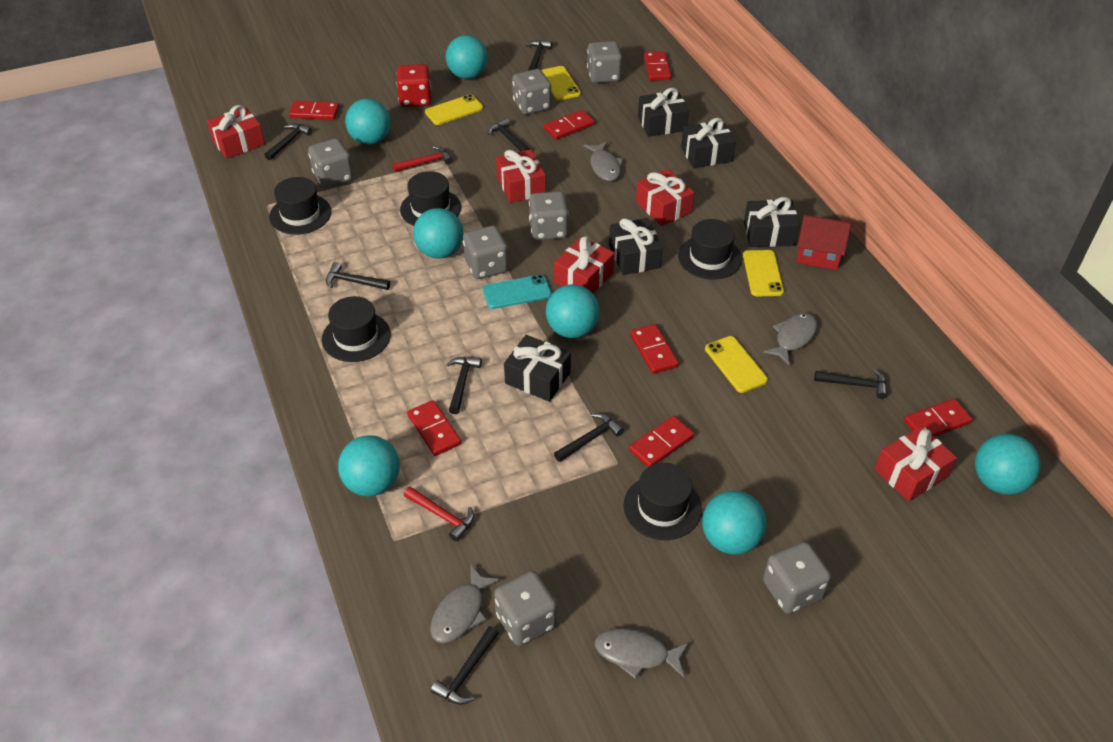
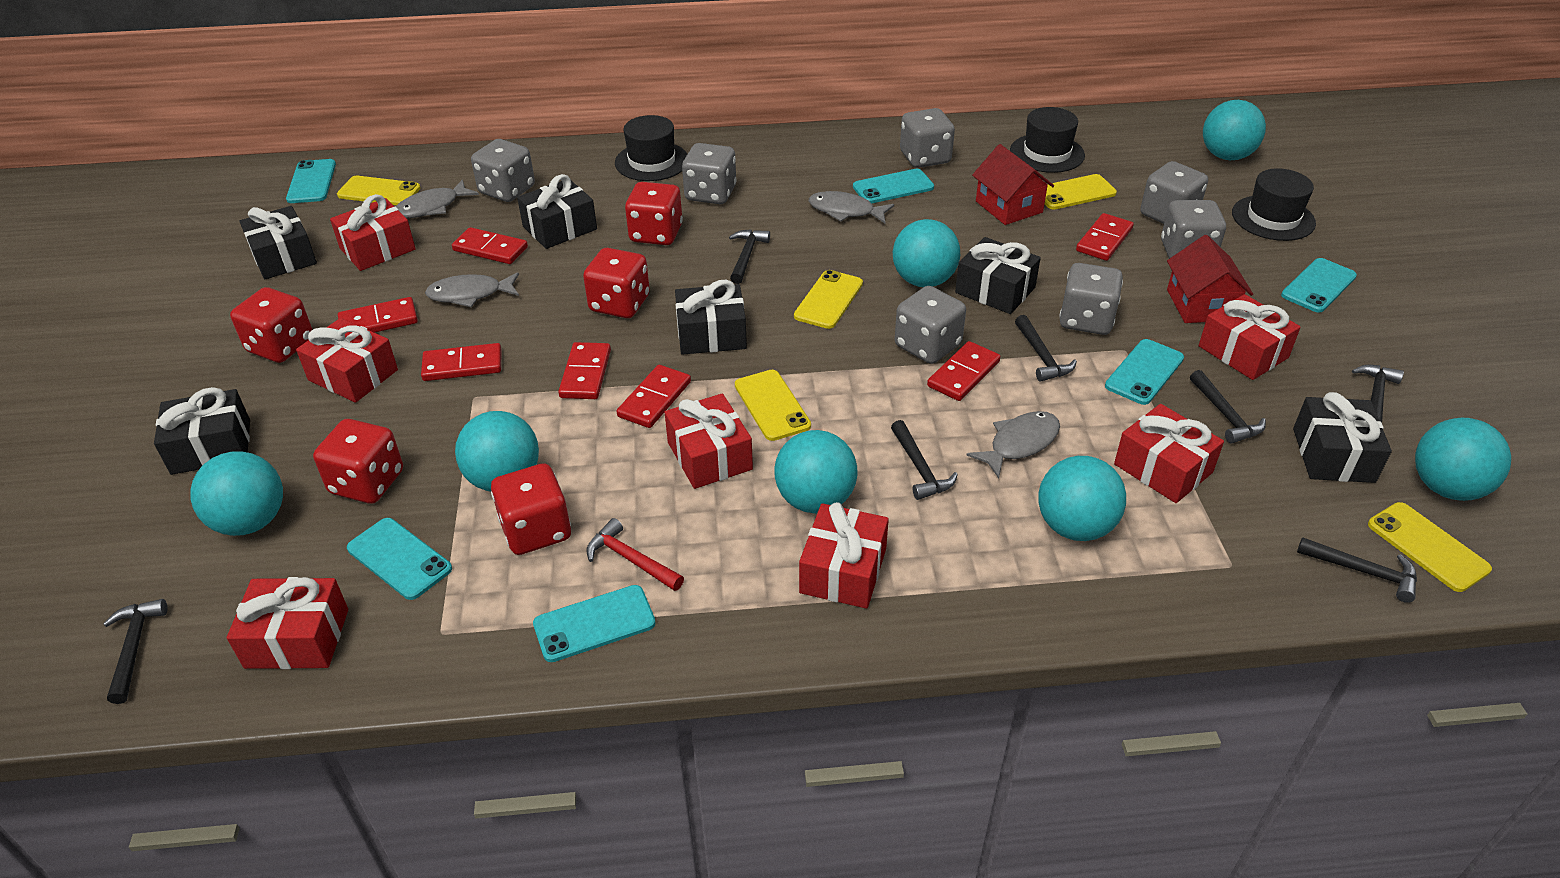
black gift: [504,335,571,402] [609,218,663,275] [638,88,689,137] [681,118,736,168] [744,197,800,247] = 5 -> [154,387,250,475] [240,206,317,279] [517,174,597,249] [675,280,747,355] [955,237,1041,314] [1293,392,1392,483] = 6
black hammer: [265,123,312,160] [326,262,390,290] [431,626,499,705] [446,357,482,414] [488,118,530,152] [526,40,552,71] [554,413,624,462] [814,369,887,399] = 8 -> [103,599,168,704] [729,229,770,284] [891,420,958,500] [1015,315,1077,382] [1190,370,1266,444] [1297,537,1417,603] [1352,365,1404,422] = 7
black hat: [269,177,331,235] [322,296,391,362] [400,171,461,226] [623,463,702,540] [678,219,742,280] = 5 -> [615,115,687,181] [1010,107,1085,173] [1232,168,1316,241] = 3
red dice: [396,64,431,107] = 1 -> [230,287,312,363] [313,419,403,504] [491,463,571,555] [583,248,650,318] [625,182,683,245] = 5
red gift: [207,105,265,159] [496,149,546,203] [554,236,615,293] [636,169,695,226] [875,426,957,502] = 5 -> [227,577,348,669] [296,318,398,403] [330,194,416,271] [665,393,753,489] [799,502,889,609] [1114,404,1224,503] [1199,294,1301,380] = 7
red hammer: [392,146,453,172] [404,487,474,542] = 2 -> [586,518,684,591] = 1
red house: [797,215,851,270] = 1 -> [972,144,1054,225] [1167,235,1253,323] = 2
turquoise phone: [483,274,552,309] = 1 -> [286,159,336,203] [347,518,452,600] [533,585,656,662] [853,169,934,204] [1105,339,1184,405] [1281,258,1357,313] = 6
yellow phone: [425,94,483,125] [541,66,581,100] [705,336,768,393] [743,250,784,296] = 4 -> [337,176,420,205] [735,370,811,441] [794,270,863,329] [1045,174,1117,210] [1368,502,1492,592] = 5

